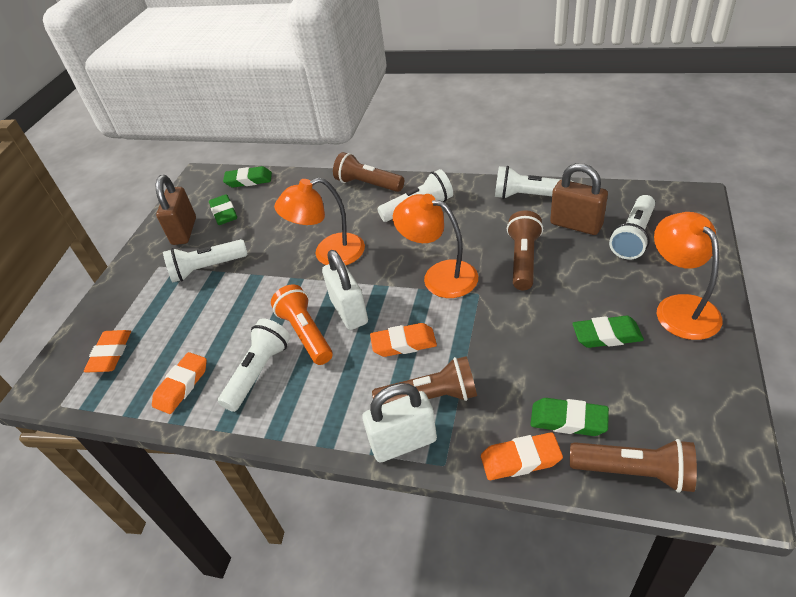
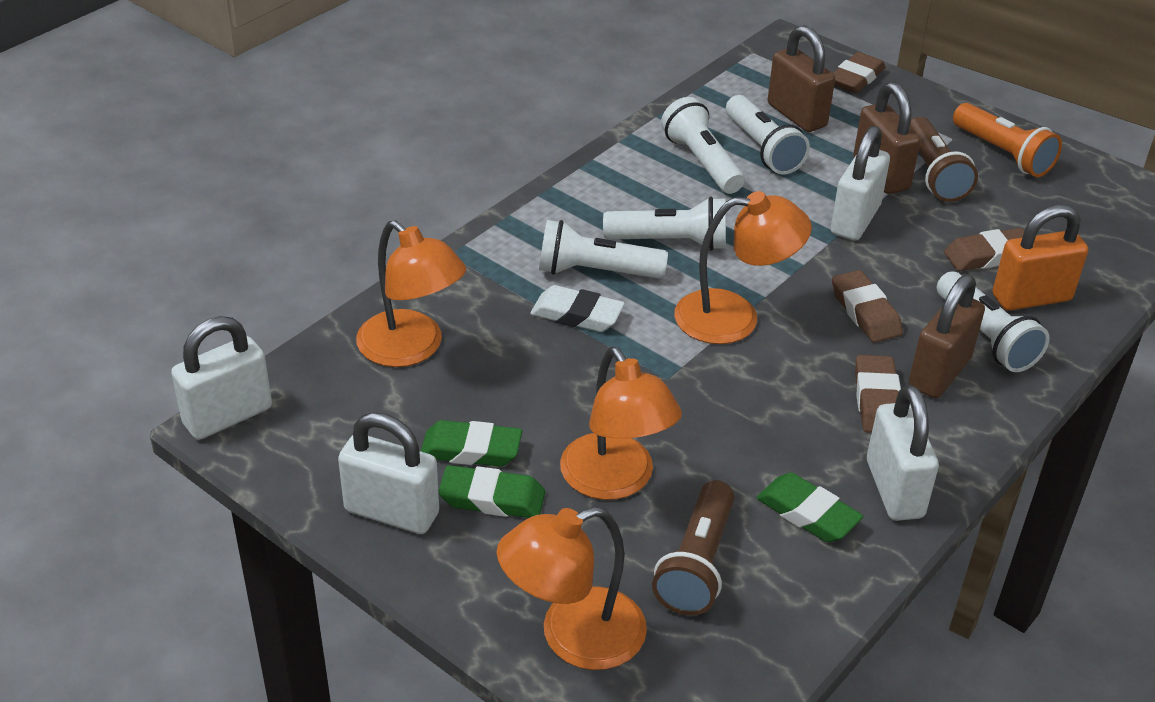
brown eraser: none = 0 -> [832,270,903,343] [833,52,885,93] [855,355,901,433] [944,228,1024,271] = 4
brown flashlight: [333,152,404,192] [372,356,477,404] [507,210,543,290] [570,439,697,493] = 4 -> [652,480,734,615] [910,117,978,202] = 2
brown padlock: [156,175,196,245] [550,163,608,235] = 2 -> [768,25,835,132] [853,82,921,194] [909,275,985,398] = 3
green eraser: [209,194,237,225] [223,166,272,188] [530,398,609,436] [572,315,644,348] = 4 -> [421,420,522,467] [438,465,545,518] [756,473,863,542] = 3
orange eraser: [84,330,131,373] [152,352,207,414] [370,323,437,357] [481,432,563,480] = 4 -> none = 0
orange lamp: [274,177,365,265] [393,194,478,298] [654,212,723,340] = 3 -> [356,221,466,367] [497,507,647,670] [560,346,682,500] [674,191,812,344] = 4
orange padlock: none = 0 -> [992,205,1088,311] = 1
white eraser: none = 0 -> [530,285,625,332] = 1
white padlock: [322,250,368,330] [362,383,437,462] = 2 -> [171,316,272,440] [338,412,439,534] [831,126,890,240] [867,385,939,521] = 4

